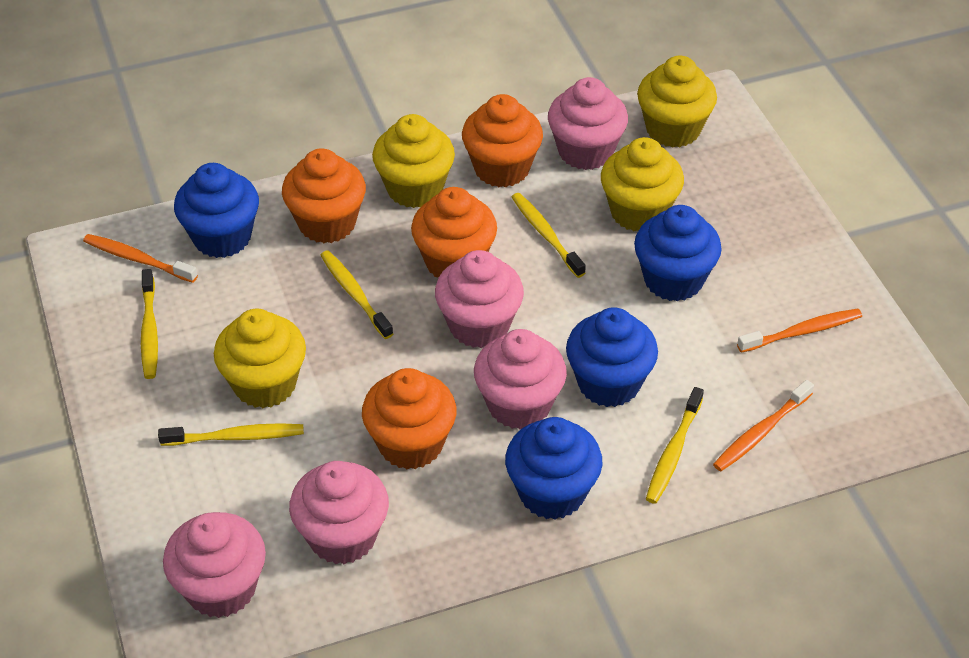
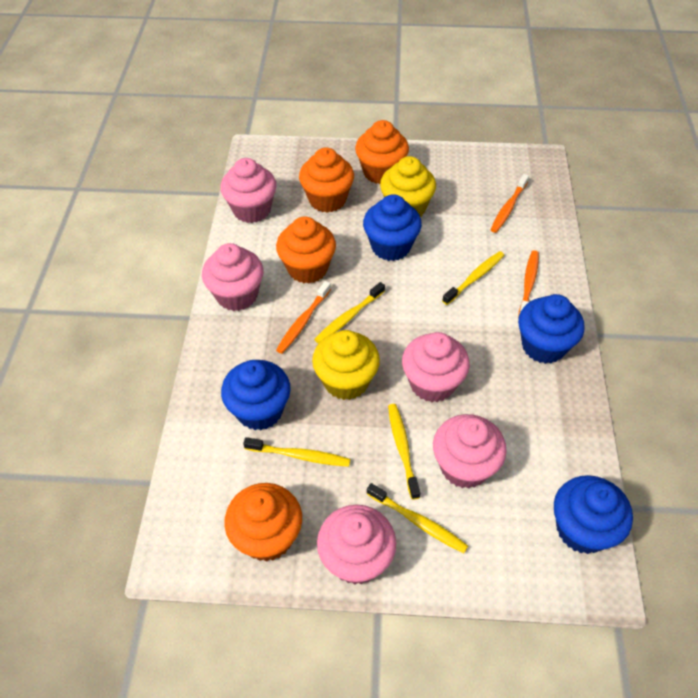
yellow cupcake: [214,309,306,408] [372,114,455,208] [601,137,684,231] [637,56,717,147] = 4 -> [312,330,380,400] [380,156,436,217] = 2

